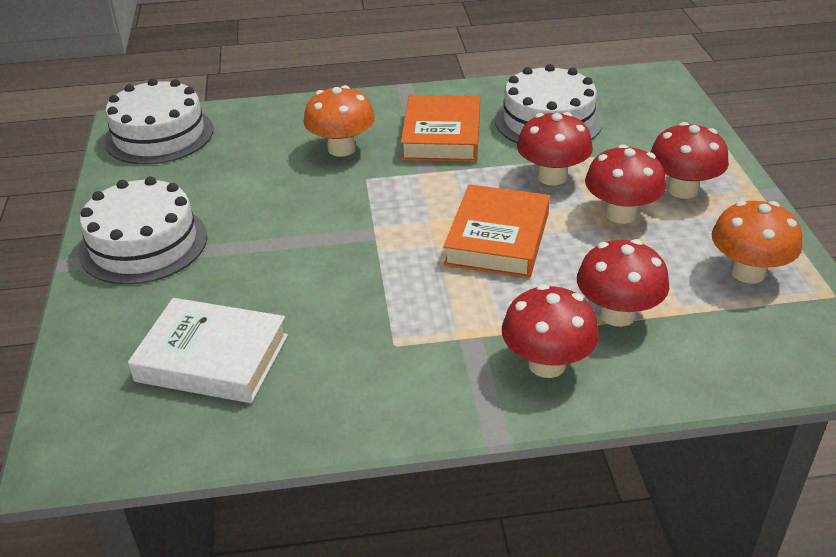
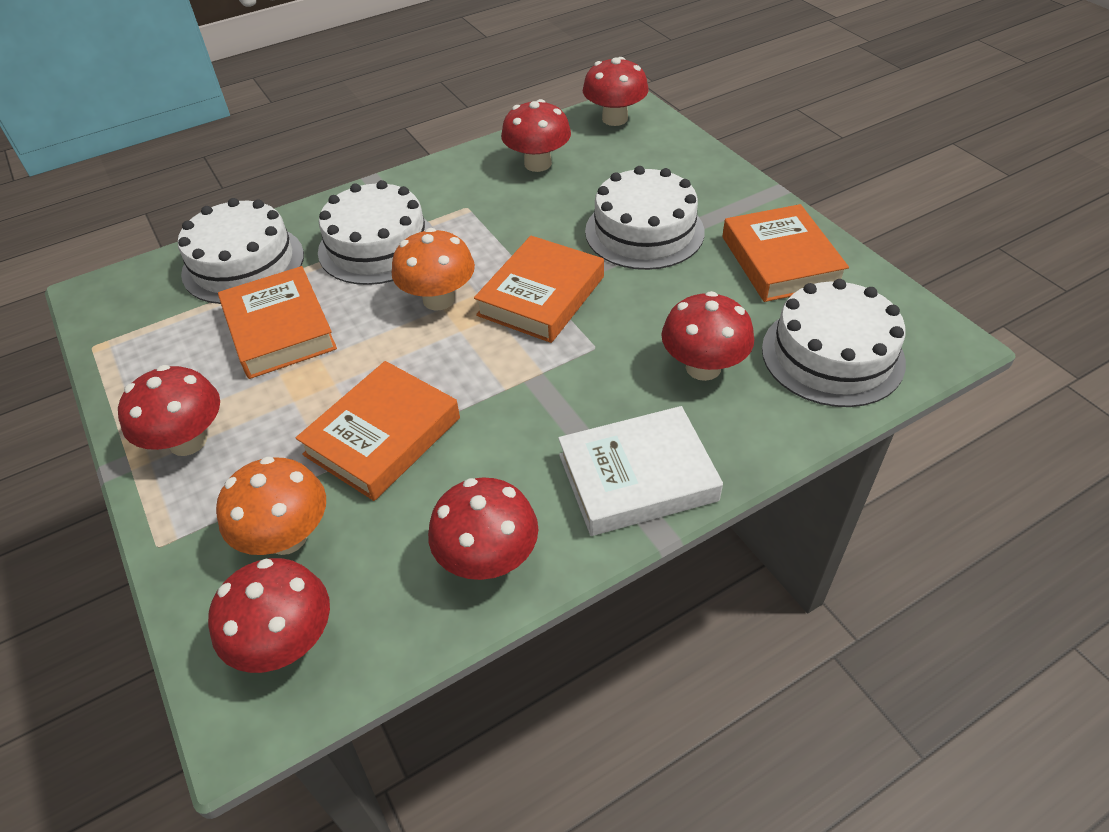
orange book: [401,95,480,162] [443,184,550,278] = 2 -> [218,266,337,379] [296,361,460,501] [474,236,604,343] [723,204,849,302] = 4
red mushroom: [502,284,599,378] [517,112,593,186] [577,239,669,327] [585,144,666,224] [650,122,729,199] = 5 -> [118,365,220,456] [208,558,330,673] [428,477,538,580] [501,99,571,172] [583,57,649,126] [661,291,754,381] = 6
white cake: [79,176,207,285] [104,78,213,165] [495,64,602,143] = 3 -> [178,198,304,304] [318,180,433,285] [585,166,704,270] [762,279,906,407] = 4

